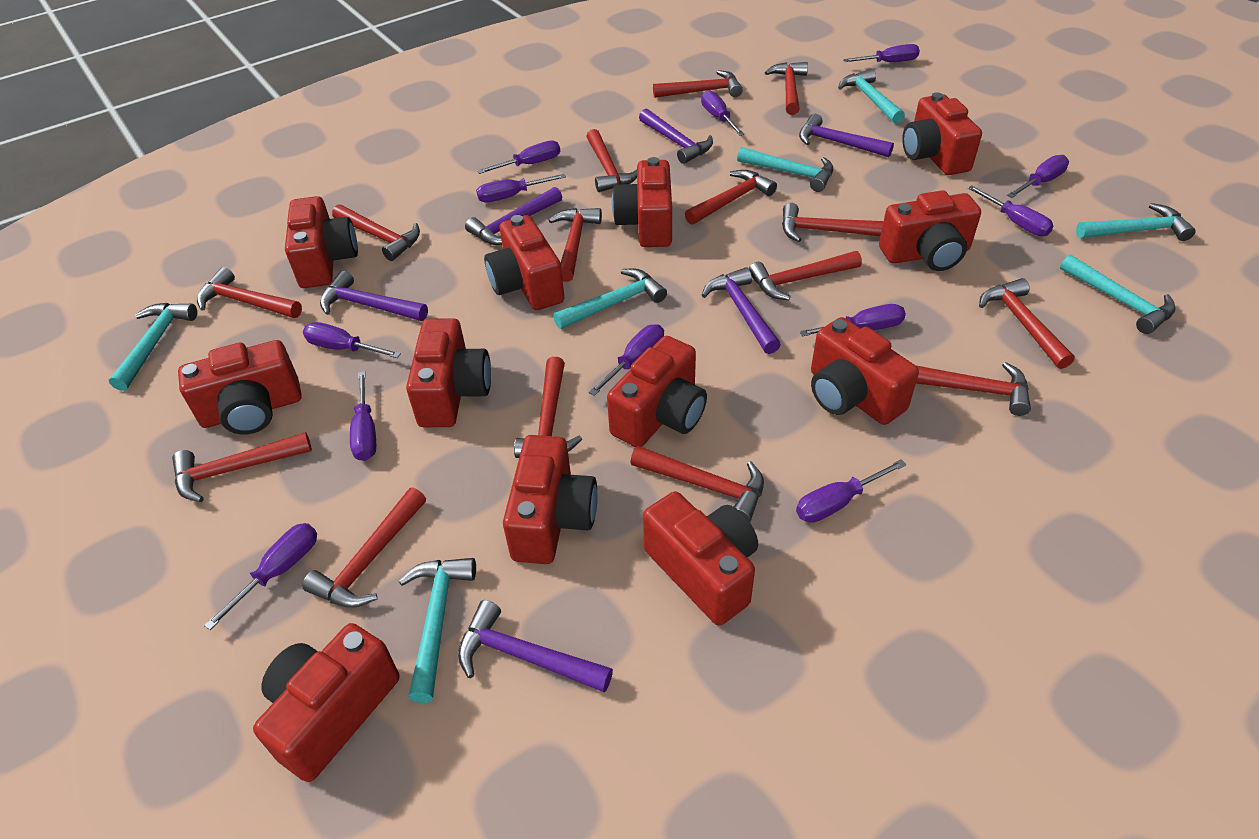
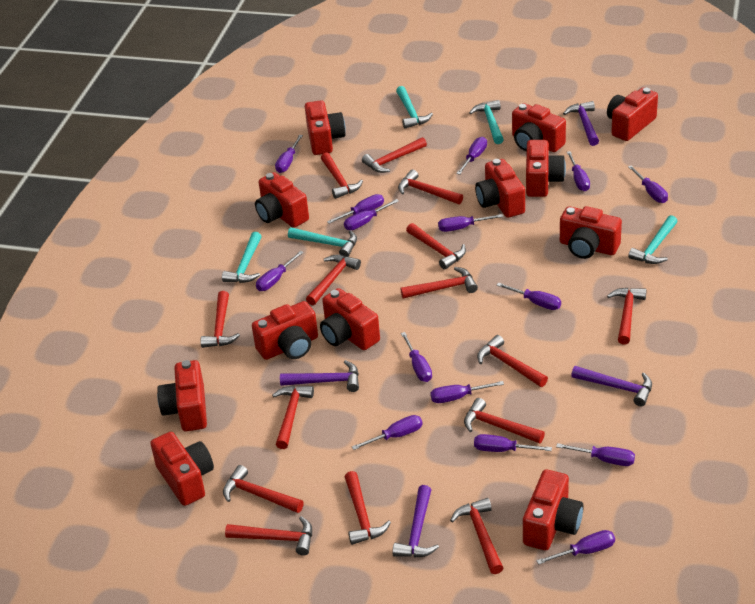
purple hammer: [320,271,428,321] [458,600,613,693] [465,187,562,245] [639,109,713,164] [702,267,781,354] [799,114,894,157] = 6 -> [280,360,359,392] [392,485,439,558] [563,101,599,146] [571,366,652,406] = 4
purple screwdriver: [204,523,317,630] [303,322,401,358] [350,371,376,461] [476,174,566,203] [477,140,560,174] [589,324,664,396] [701,90,745,136] [796,459,906,523] [800,304,906,336] [843,44,920,62] [968,186,1053,236] [1007,155,1069,198] = 12 -> [256,251,304,291] [275,135,303,173] [327,194,384,224] [344,199,399,230] [352,415,422,450] [401,332,432,382] [430,381,504,403] [438,214,503,232] [456,137,487,175] [474,434,552,452] [497,283,561,310] [536,530,615,565] [556,443,635,466] [567,151,590,191] [628,165,668,203] = 15
turquoise hammer: [109,303,197,391] [399,558,476,703] [553,269,667,329] [737,147,833,192] [838,69,905,124] [1060,255,1176,334] [1076,203,1196,241] = 7 -> [222,232,262,283] [288,227,357,257] [396,86,433,128] [469,100,504,144] [628,215,678,264] = 5

